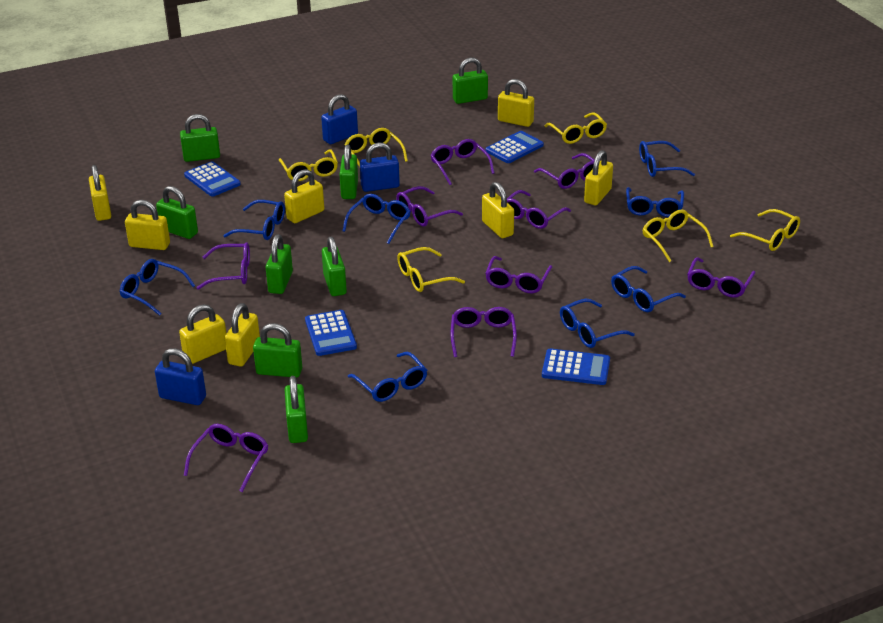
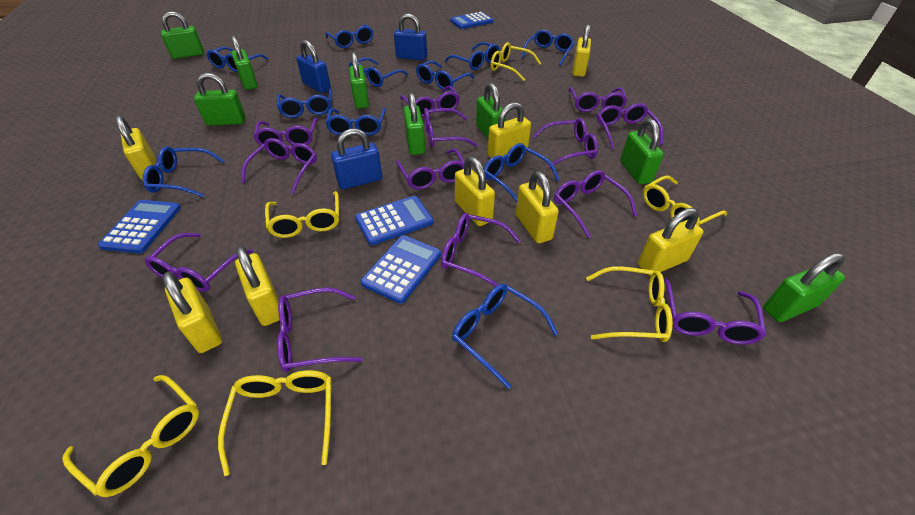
blue glasses: [120,259,195,316] [223,200,285,240] [342,194,411,244] [348,352,427,402] [560,299,635,348] [611,266,686,312] [626,187,684,217] [639,141,695,177] = 8 -> [143,146,225,197] [207,47,268,72] [277,89,332,118] [326,24,373,48] [326,108,386,136] [349,57,408,87] [416,60,475,91] [445,42,500,70] [452,284,558,389] [484,143,560,202] [522,30,575,66] = 11
purple glasses: [184,424,268,492] [197,242,250,290] [396,186,463,227] [430,139,495,185] [451,307,517,357] [485,256,552,293] [507,190,571,229] [534,153,595,189] [687,257,756,298] = 9 -> [145,233,253,292] [241,138,317,194] [253,117,318,146] [277,287,362,372] [396,148,465,190] [400,86,460,117] [424,108,478,147] [441,213,521,287] [532,118,598,168] [554,170,637,238] [569,87,628,112] [597,103,663,149] [664,278,766,345] = 13

